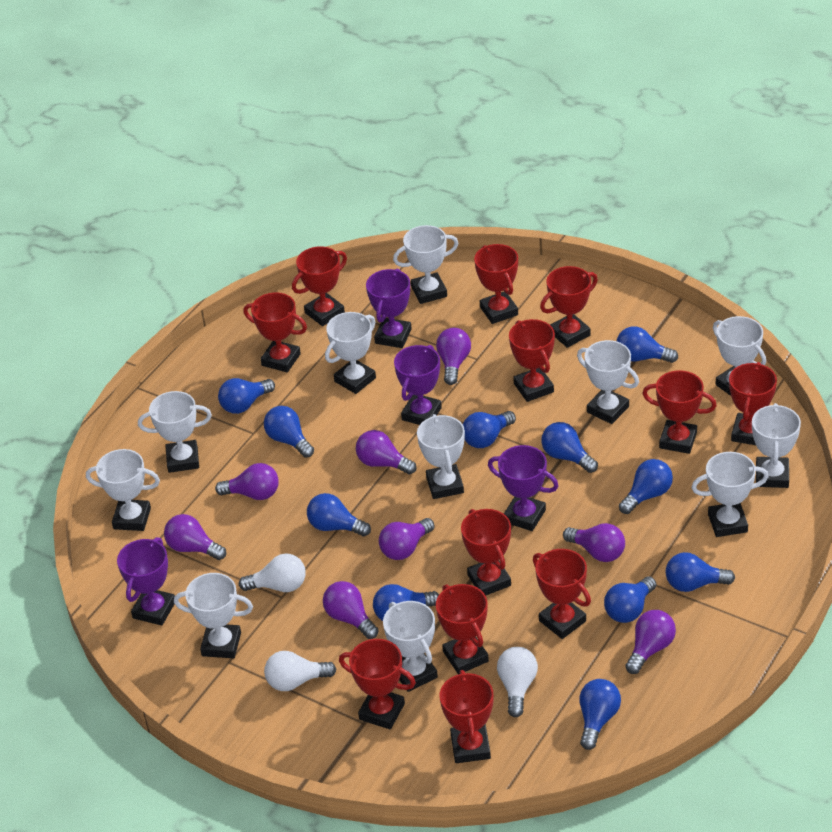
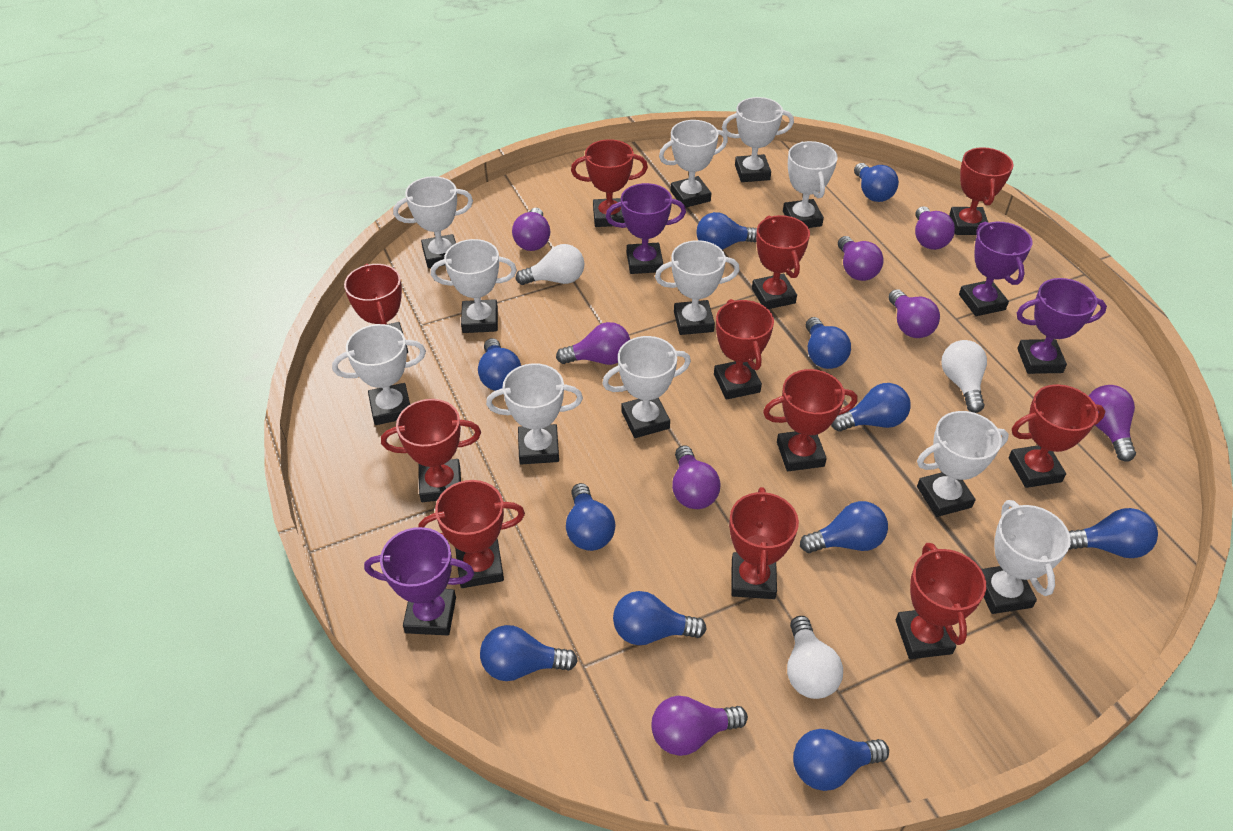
red trophy: [244,293,307,372] [292,246,347,326] [339,639,416,729] [436,584,489,674] [440,670,493,763] [461,509,511,596] [474,244,518,324] [509,319,555,402] [533,549,591,639] [540,266,598,348] [642,370,717,454] [729,362,777,445] = 12 -> [344,264,408,353] [381,399,481,502] [419,480,525,588] [571,139,648,227] [714,299,774,400] [729,487,799,599] [752,215,810,309] [763,369,857,471] [896,543,986,659] [949,147,1014,235] [1008,384,1105,488] = 11

